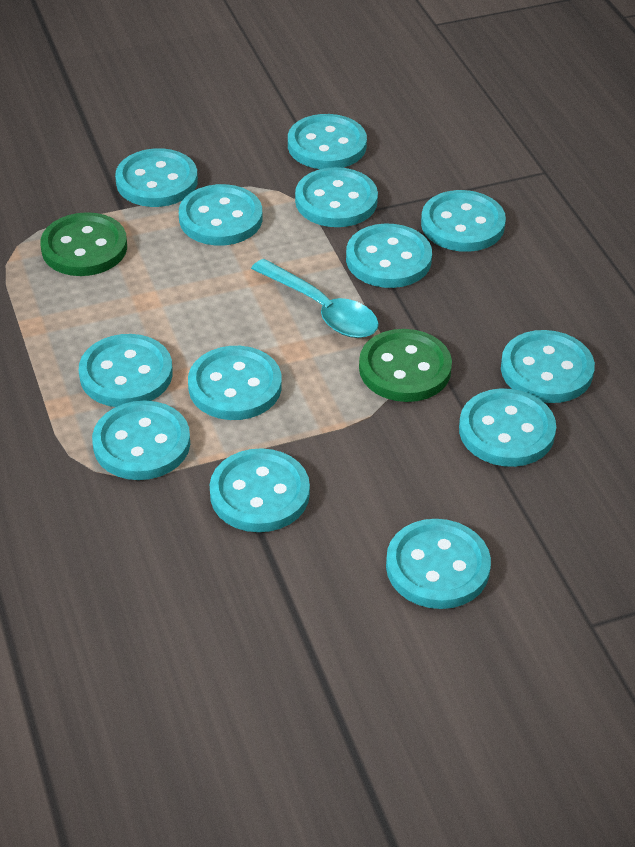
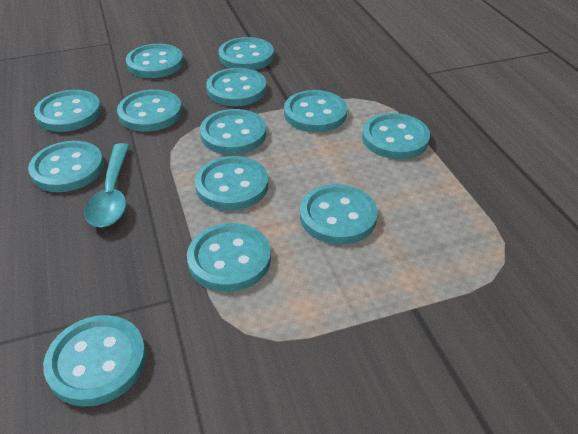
green button: [40,212,127,276] [359,329,452,402] = 2 -> none = 0

